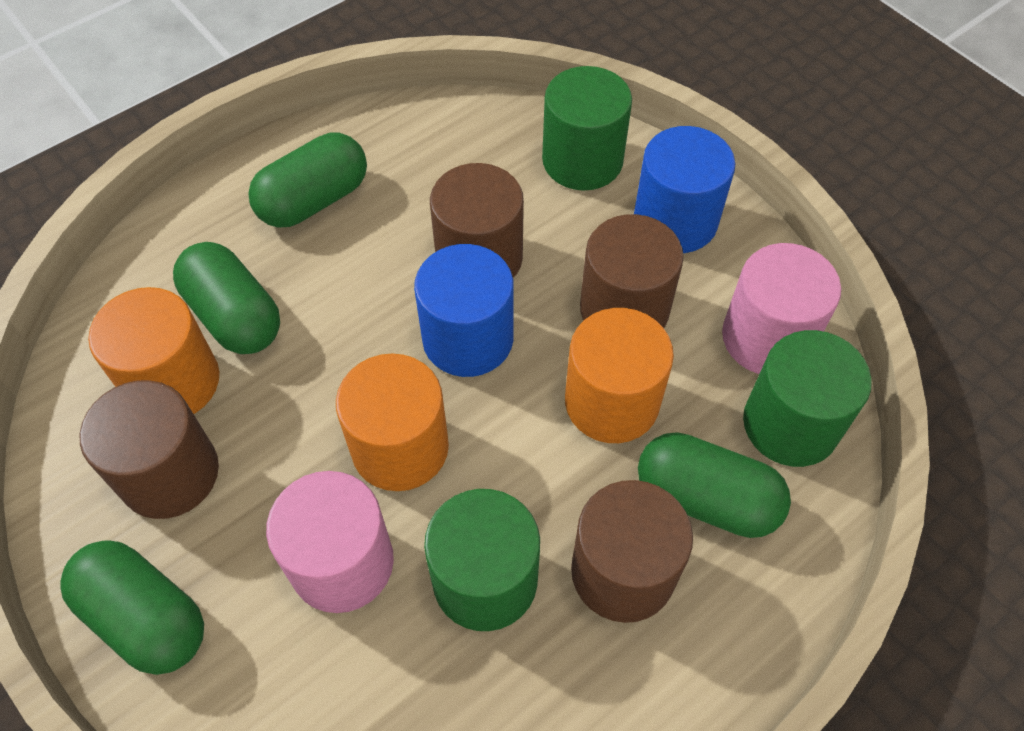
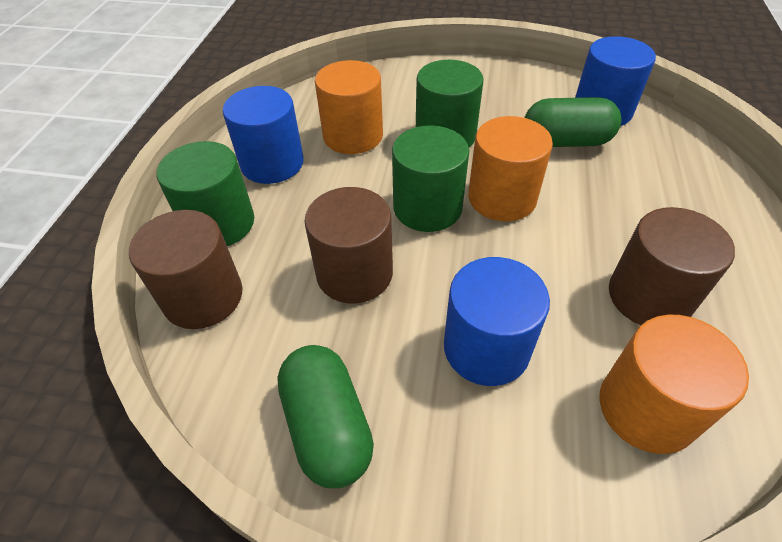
blue cylinder: [414,244,514,377] [634,126,735,253] = 2 -> [222,86,304,184] [444,257,550,386] [575,36,656,126] = 3
brown cylinder: [80,380,219,519] [430,163,524,278] [571,480,693,623] [580,214,684,328] = 4 -> [129,210,243,329] [305,187,393,303] [609,207,735,325] = 3
green capsule: [60,540,204,675] [173,242,280,354] [248,133,367,228] [638,432,791,538] = 4 -> [277,345,374,488] [524,97,621,147] = 2
pink cylinder: [266,471,394,613] [722,243,841,374] = 2 -> none = 0

